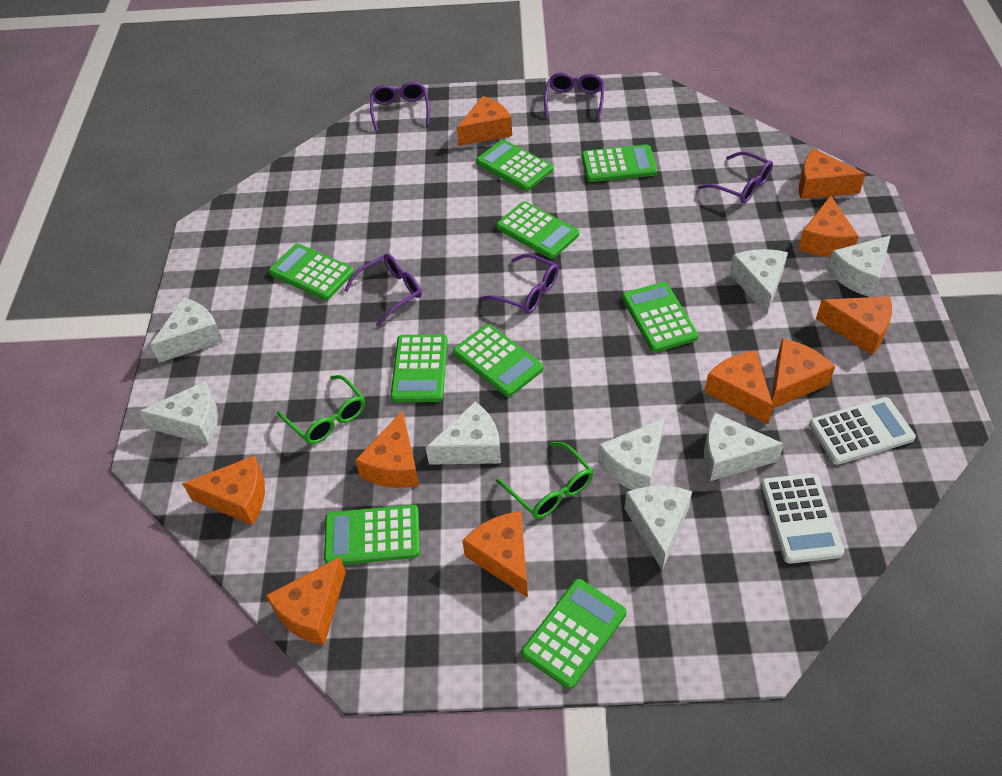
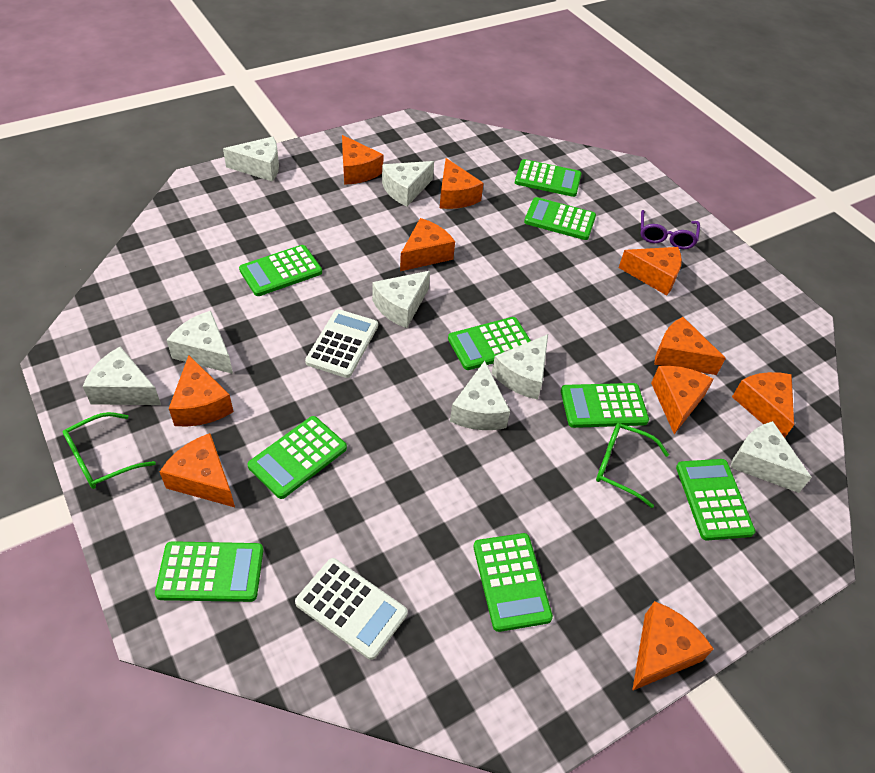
purple glasses: [344,254,422,326] [370,82,430,131] [481,254,559,314] [544,72,604,120] [698,152,773,203] = 5 -> [640,210,700,249] = 1

